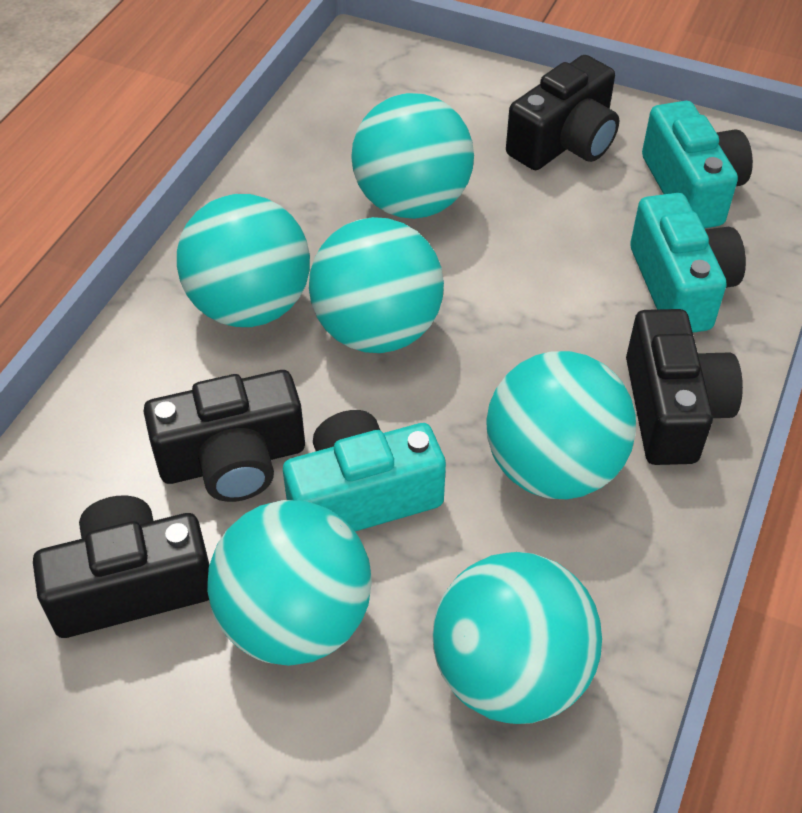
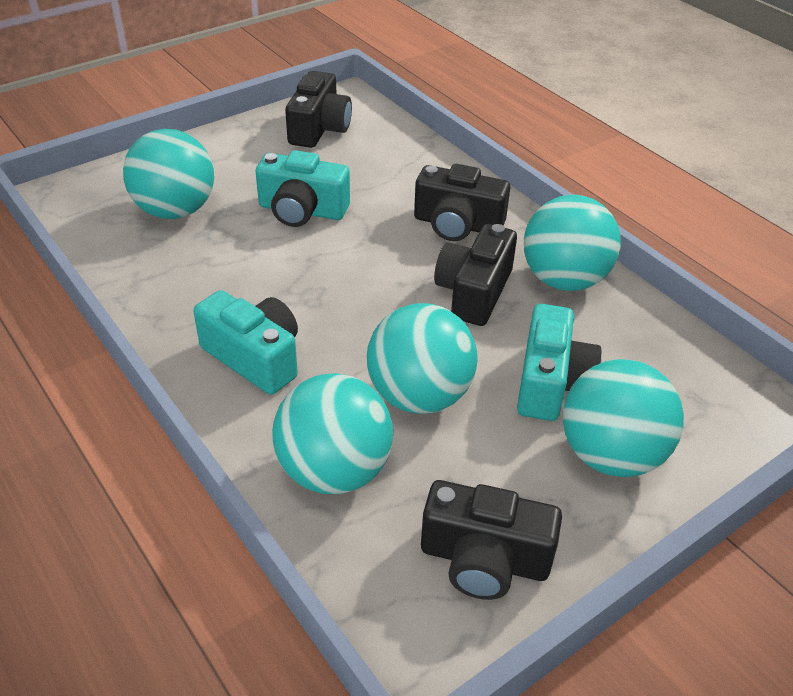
turquoise ball: [177,194,310,327] [207,500,372,666] [309,217,444,353] [351,93,474,219] [432,552,602,724] [486,351,636,499] = 6 -> [123,129,214,219] [272,373,393,494] [367,303,478,414] [524,195,621,291] [563,359,684,477] = 5

